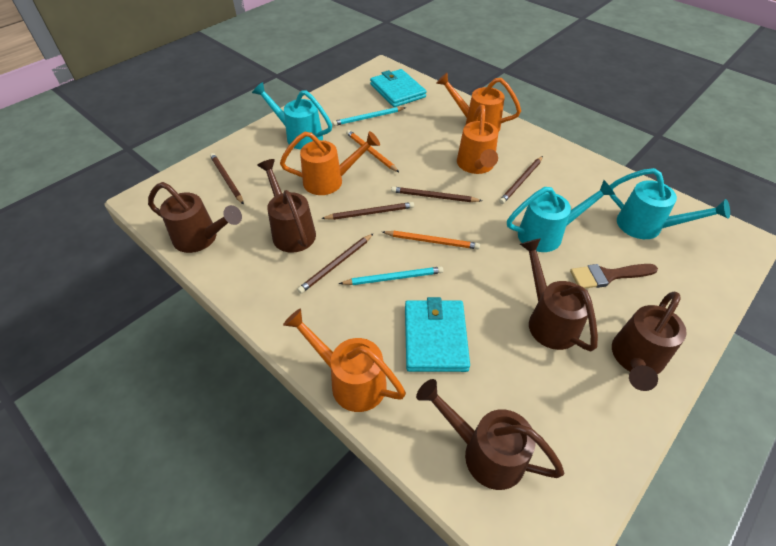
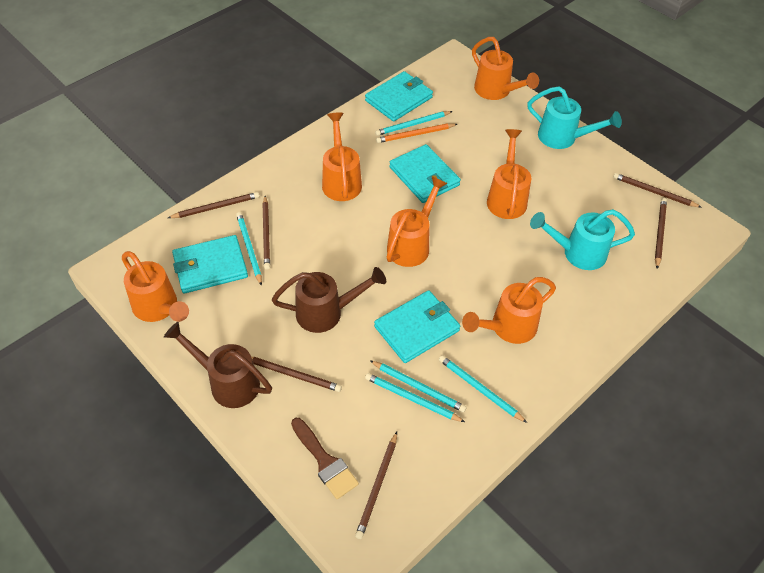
brown pencil: [210,153,244,205] [297,233,374,294] [321,202,414,220] [391,187,482,202] [499,156,543,204] = 5 -> [168,192,259,218] [251,357,342,392] [263,196,270,270] [355,432,397,539] [613,173,702,208] [655,198,667,269] = 6
brown watering can: [148,182,242,253] [257,159,316,253] [416,379,564,490] [520,238,598,352] [612,292,687,391] = 5 -> [164,322,272,408] [272,267,386,333] = 2
orange pencil: [346,130,399,172] [382,231,480,249] = 2 -> [376,123,457,143] = 1
orange watering can: [280,131,380,195] [283,308,406,412] [436,73,521,132] [457,105,498,174] = 4 -> [122,251,189,322] [322,112,362,201] [387,176,448,267] [462,277,556,344] [472,37,539,100] [487,129,531,219] = 6
turquoise pencil: [332,107,406,126] [339,267,443,285] = 2 -> [236,212,262,286] [365,373,465,422] [370,361,466,412] [375,111,453,136] [439,355,527,423] = 5
turquoise wallet: [370,69,427,107] [405,297,470,372] = 2 -> [172,235,248,294] [365,71,433,122] [374,290,460,363] [389,144,461,203] = 4
turquoise watering can: [252,82,332,150] [507,180,615,252] [609,168,730,239] = 3 -> [527,86,622,149] [530,209,635,270] = 2

